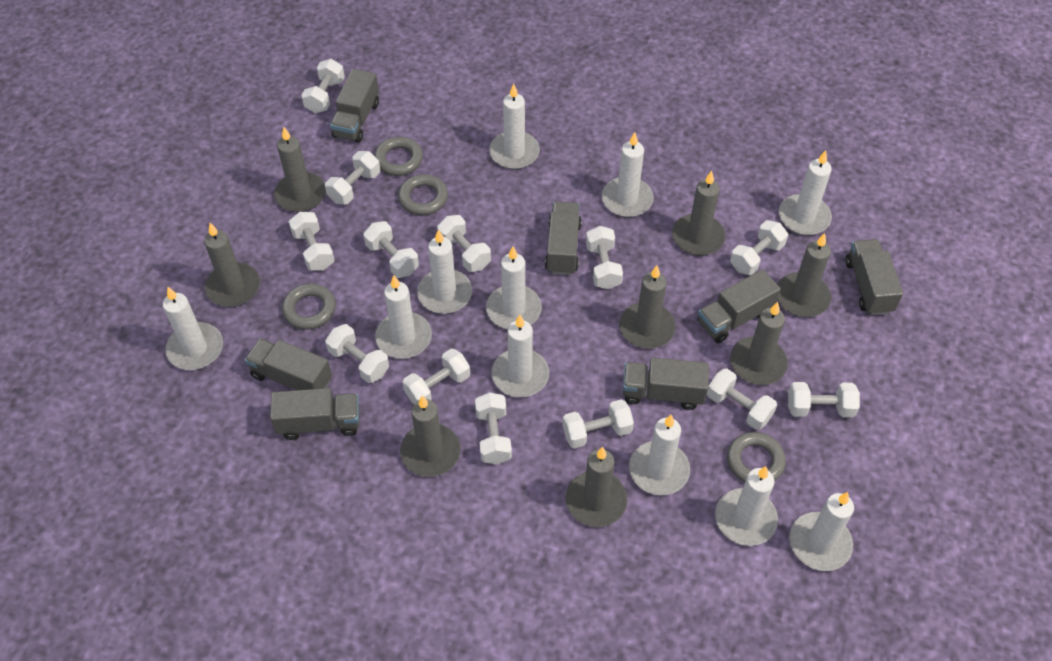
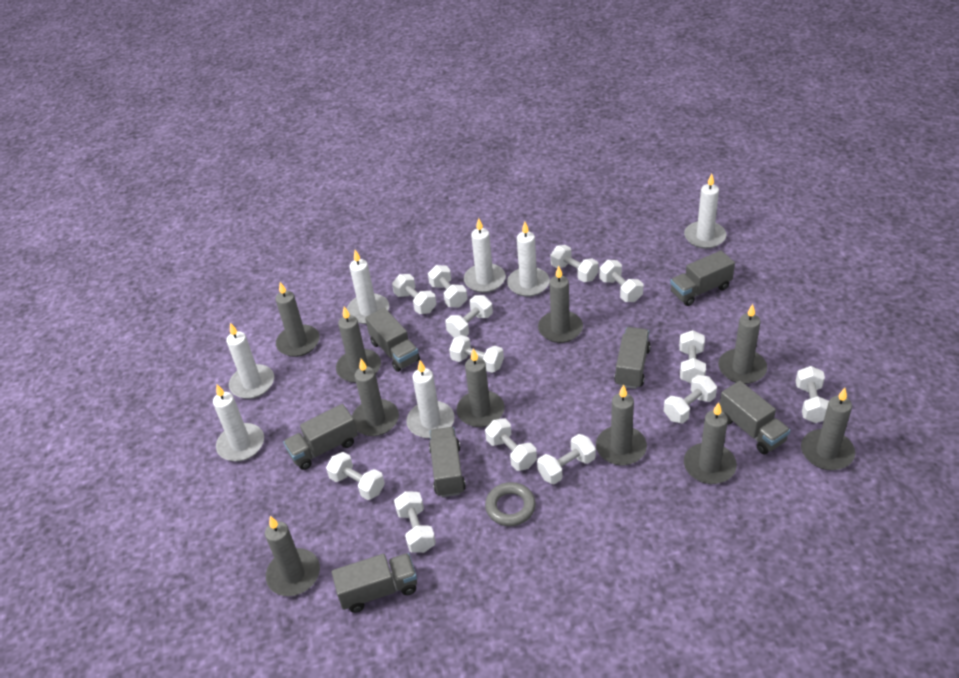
grey candle: [204,223,260,307] [274,127,326,212] [400,396,461,477] [565,447,628,527] [619,265,676,349] [672,171,726,256] [730,302,788,385] [777,233,831,317] = 8 -> [265,516,320,596] [275,282,320,357] [336,307,381,383] [352,359,399,436] [456,349,505,427] [538,266,583,343] [596,384,647,466] [684,402,737,484] [718,304,767,384] [801,388,855,470] = 10
grey ring: [282,283,336,330] [374,137,423,176] [398,174,448,215] [727,432,786,482] = 4 -> [485,482,536,526] = 1
white candle: [163,287,223,370] [375,275,432,359] [417,229,472,314] [486,246,542,329] [489,84,540,169] [492,315,549,397] [601,132,654,217] [629,415,690,496] [715,466,778,546] [779,150,832,235] [789,492,854,571] = 11 -> [213,385,264,461] [226,323,274,399] [347,250,389,324] [406,360,455,438] [464,218,506,293] [507,222,550,297] [684,174,727,249] = 7

